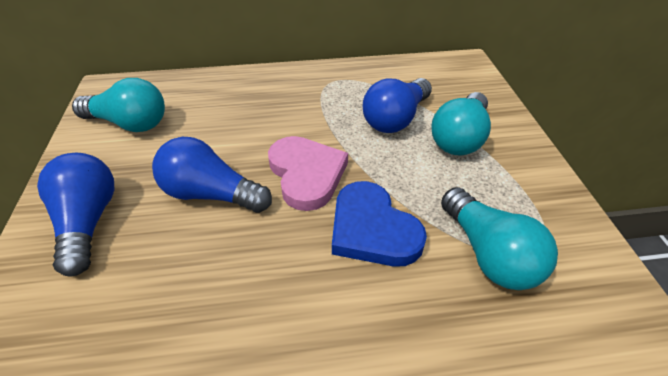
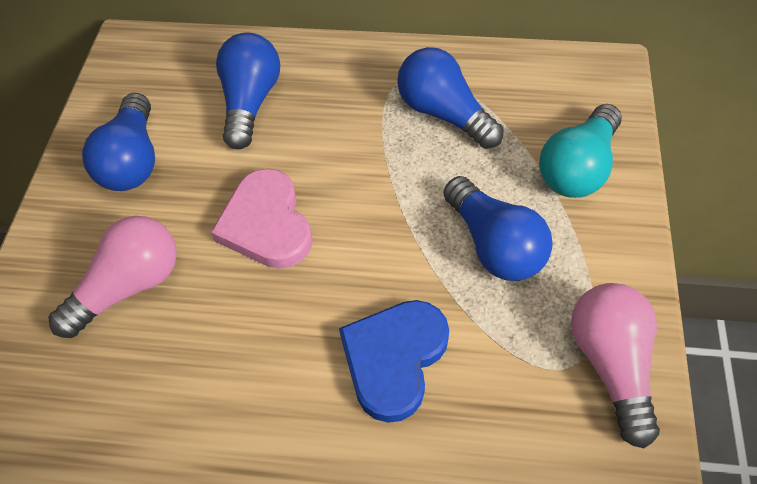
blue light bulb: [37,153,114,276] [152,137,272,213] [363,78,432,133] = 3 -> [82,93,155,191] [216,32,280,149] [397,47,504,149] [444,176,553,281] = 4
pink light bulb: none = 0 -> [48,216,177,338] [571,283,660,448] = 2
turquoise light bulb: [72,78,165,132] [431,92,491,155] [441,187,558,290] = 3 -> [539,104,622,198] = 1

